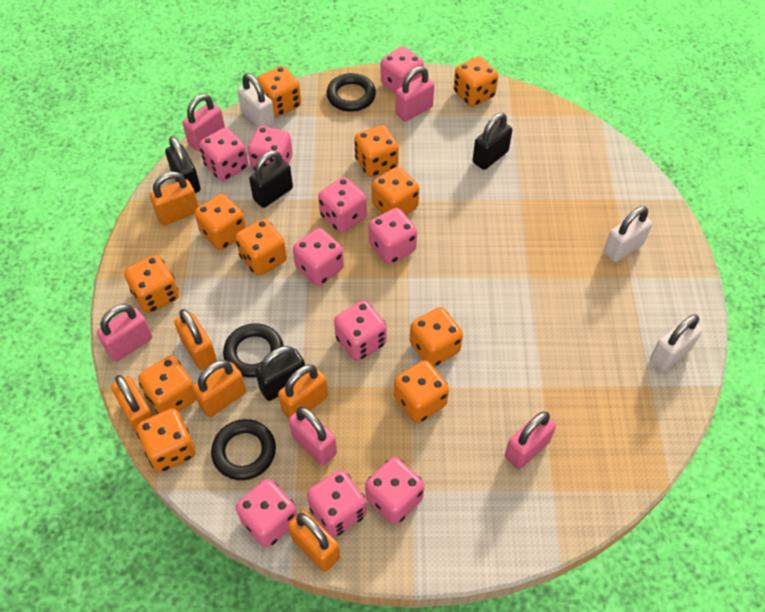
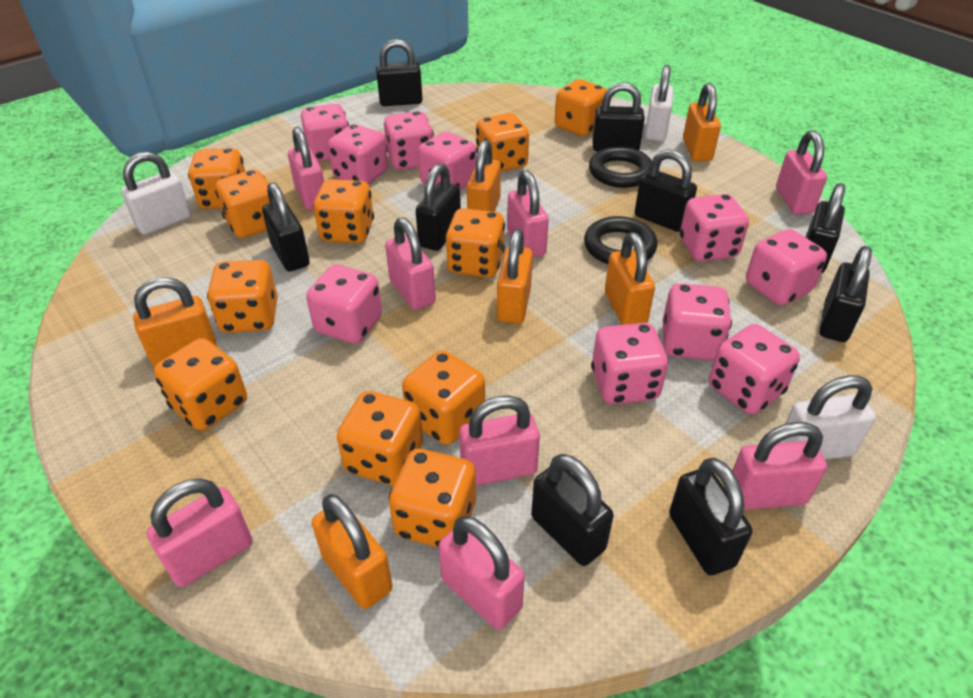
black padlock: [165,136,201,193] [249,150,293,208] [255,346,305,401] [473,113,512,170] = 4 -> [262,182,310,272] [376,39,423,106] [416,163,461,251] [531,454,614,566] [592,82,645,152] [635,149,697,232] [669,458,752,575] [806,183,845,273] [819,246,872,342] = 9
black ring: [211,419,276,480] [223,323,283,378] [327,73,376,112] = 3 -> [584,216,657,264] [589,146,652,188] = 2
pink padlock: [97,304,152,362] [183,94,225,151] [289,407,337,465] [395,66,434,122] [505,411,556,469] = 5 -> [147,478,252,587] [288,127,324,210] [385,217,436,310] [438,516,525,630] [459,395,540,486] [507,170,549,258] [732,422,827,510] [776,130,827,215] = 8

